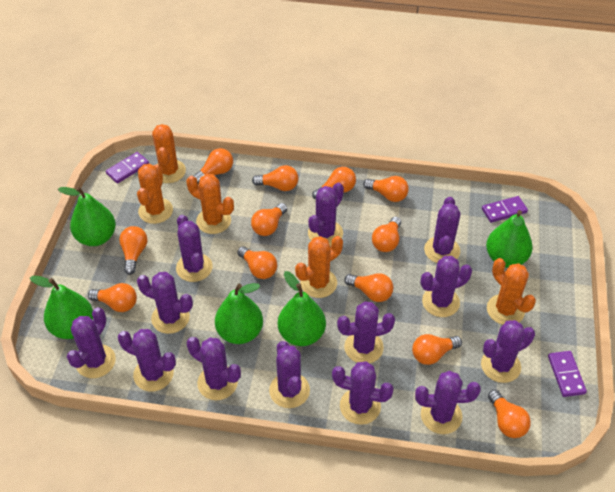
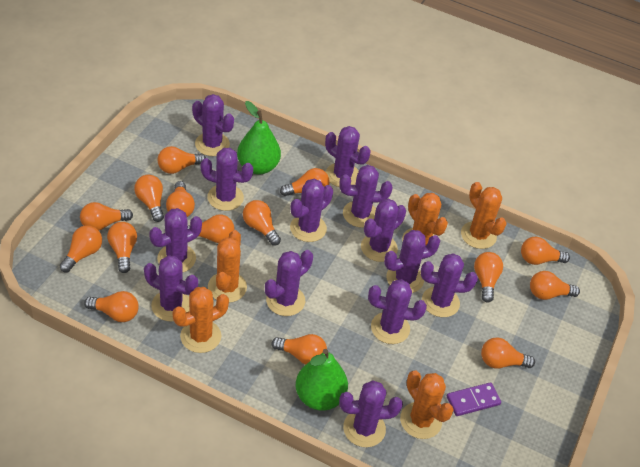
green pear: [30,276,93,339] [58,186,116,246] [215,283,263,344] [278,271,326,346] [486,210,533,268] = 5 -> [237,101,281,175] [296,349,348,410] = 2
orange light bulb: [88,283,137,312] [119,226,147,275] [193,148,233,184] [237,246,277,279] [251,203,287,236] [252,165,299,191] [312,167,356,200] [344,273,393,302] [363,176,409,202] [372,217,401,252] [412,334,462,365] [488,390,531,438] = 12 -> [59,225,102,272] [80,202,133,230] [84,291,139,322] [107,222,137,273] [134,175,164,222] [158,146,206,174] [166,181,195,217] [188,214,234,243] [243,200,281,246] [272,334,327,365] [280,168,330,196] [474,252,503,303] [481,338,535,369] [521,237,570,265] [530,271,580,300] = 15
purple domino: [106,152,149,183] [482,196,528,223] [548,351,587,397] = 3 -> [447,382,501,416] = 1

